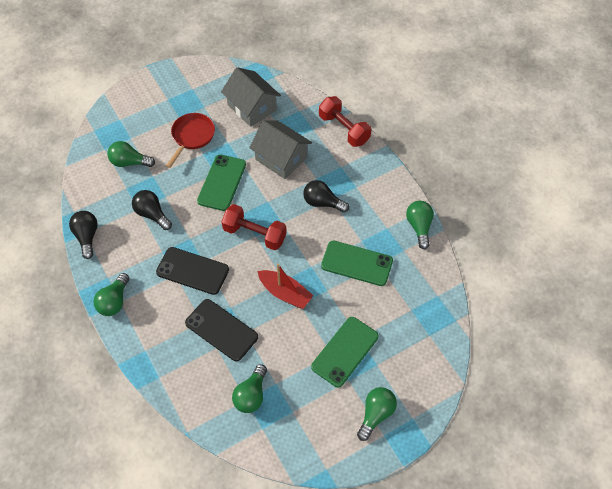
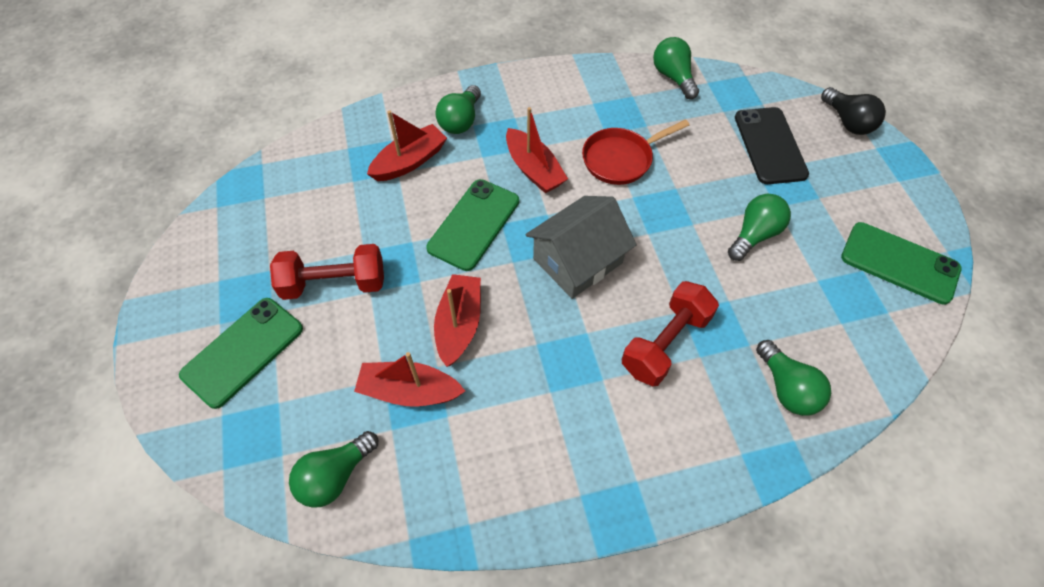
black light bulb: [69,211,98,259] [132,190,172,230] [303,180,349,213] = 3 -> [821,87,886,135] = 1
black phone: [156,247,229,295] [185,299,258,361] = 2 -> [735,107,809,184] = 1
grey house: [221,67,281,127] [249,120,312,179] = 2 -> [525,196,637,299] = 1
red boat: [257,263,314,309] = 1 -> [354,352,465,407] [367,110,447,181] [434,274,481,367] [506,107,568,193] = 4

